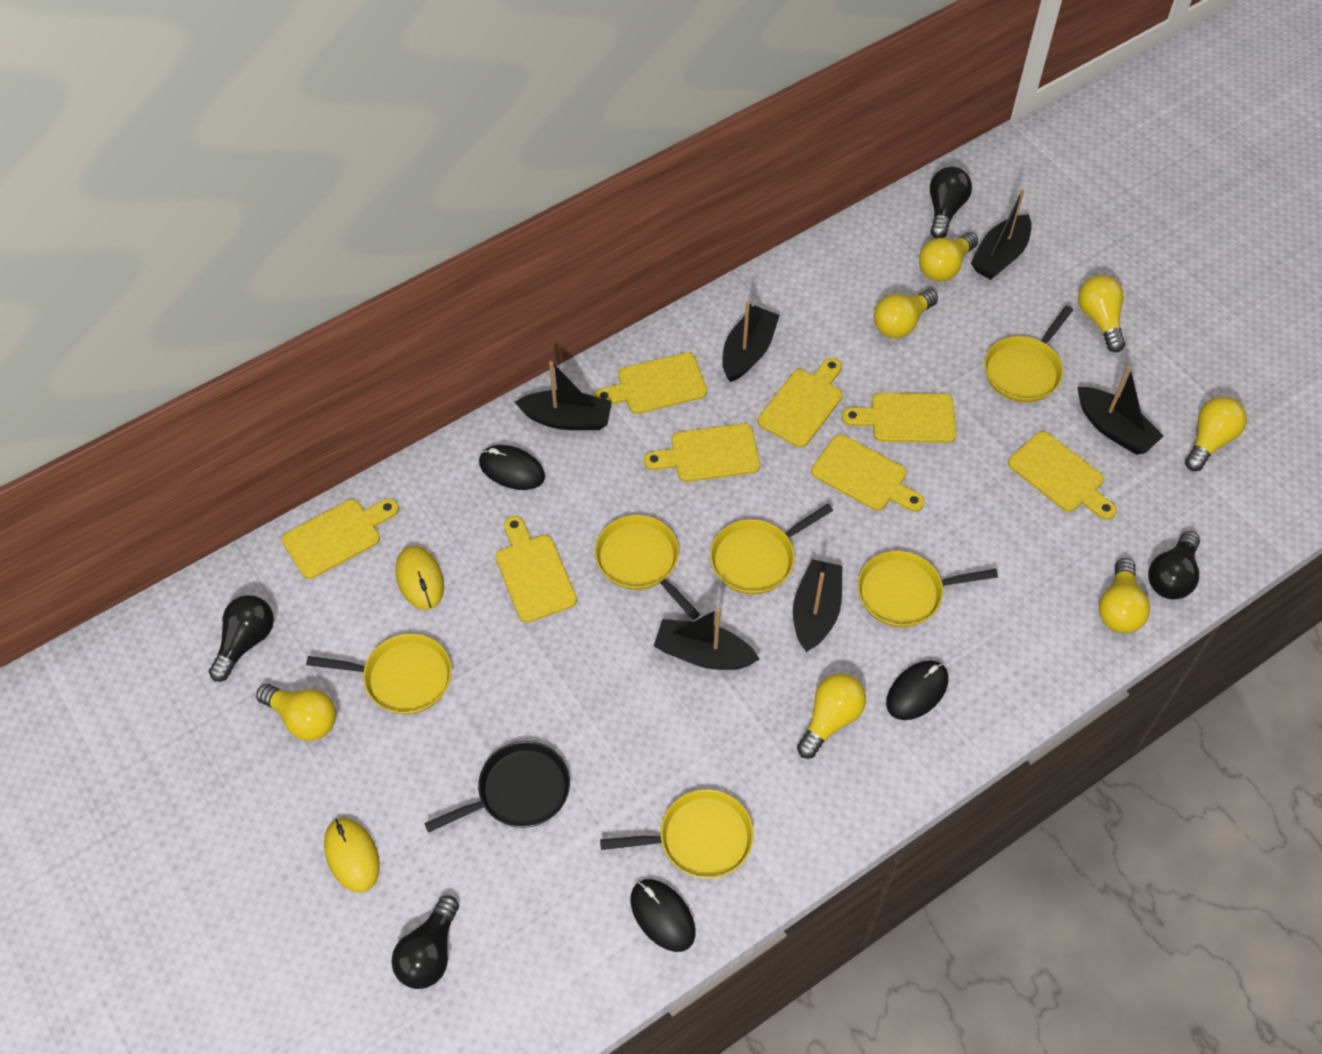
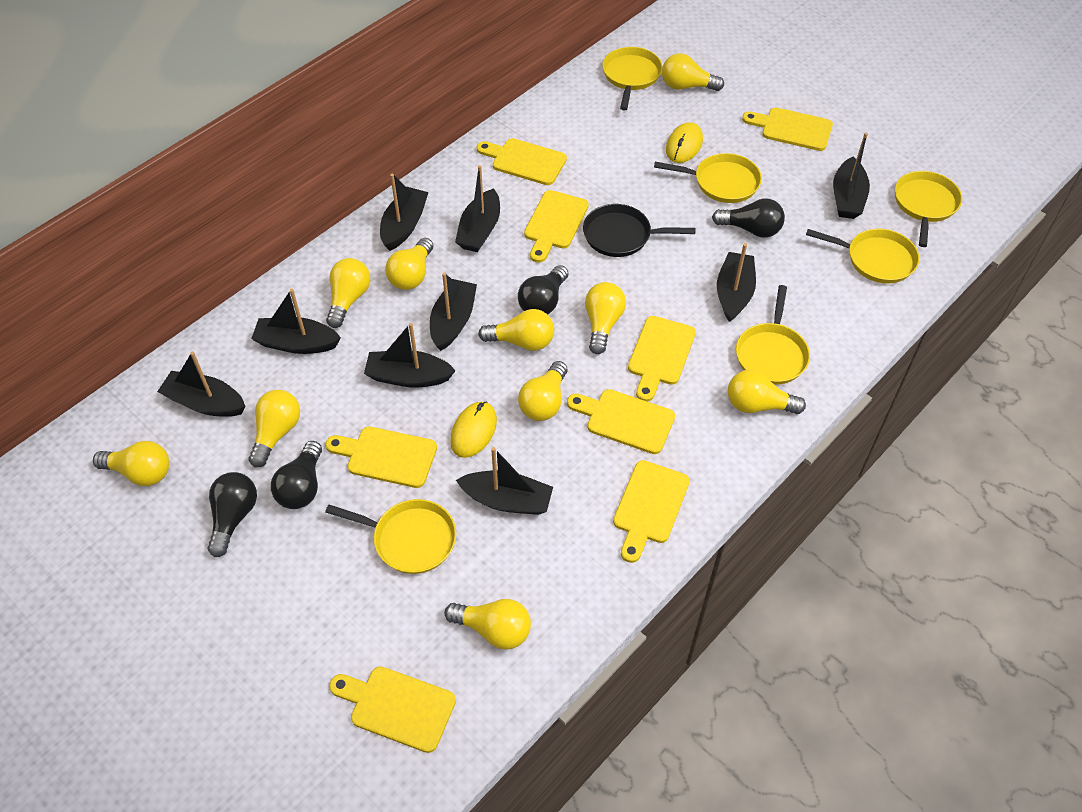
black boat: [515,361,612,430] [654,608,760,670] [722,301,780,382] [793,559,842,652] [971,189,1032,280] [1078,366,1163,455] = 6 -> [157,351,245,417] [251,289,341,354] [364,323,456,388] [380,174,429,251] [430,272,477,351] [455,165,500,252] [456,447,553,515] [717,243,756,322] [833,132,870,219] = 9
black mouse: [479,445,545,490] [631,879,695,952] [886,660,948,720] = 3 -> none = 0
yellow light bulb: [256,684,336,741] [797,673,866,759] [874,289,938,339] [919,232,978,281] [1078,275,1125,352] [1099,558,1150,633] [1185,397,1247,471] = 7 -> [93,441,169,486] [248,390,300,467] [326,258,370,328] [385,238,433,290] [444,599,531,650] [478,309,554,351] [518,361,567,421] [585,282,626,354] [662,53,724,91] [728,370,806,414] = 10

